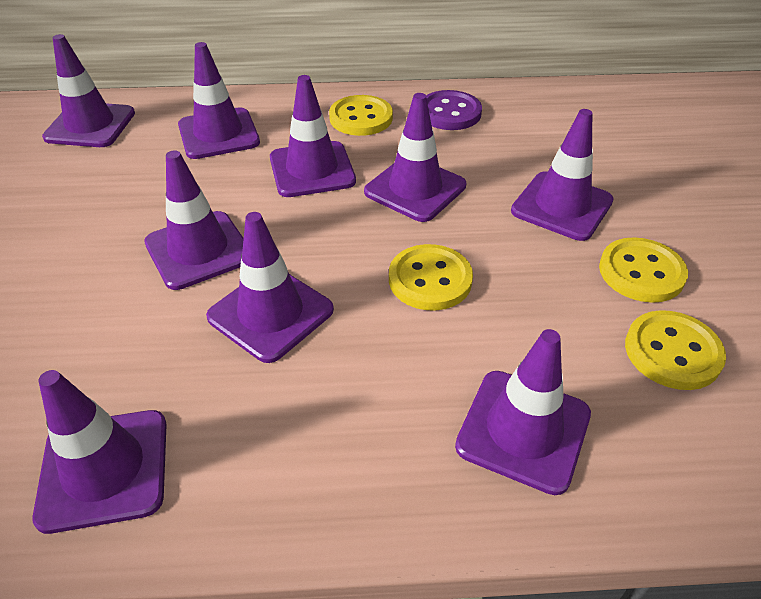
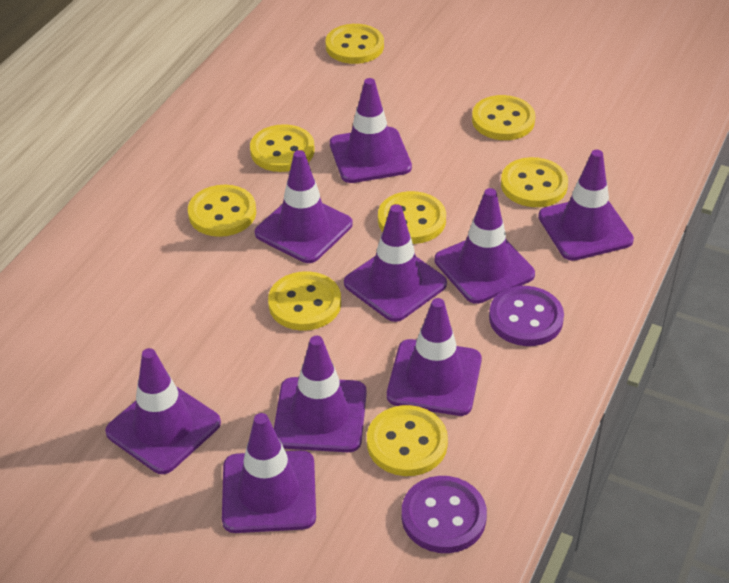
purple button: [426,90,482,130] = 1 -> [402,476,487,553] [489,286,564,346] = 2
yellow button: [329,95,393,136] [389,244,473,310] [599,237,688,303] [625,310,726,390] = 4 -> [188,185,256,237] [250,124,315,172] [268,271,341,331] [325,24,384,64] [367,405,448,476] [378,191,446,244] [472,95,536,140] [501,157,568,207] = 8

